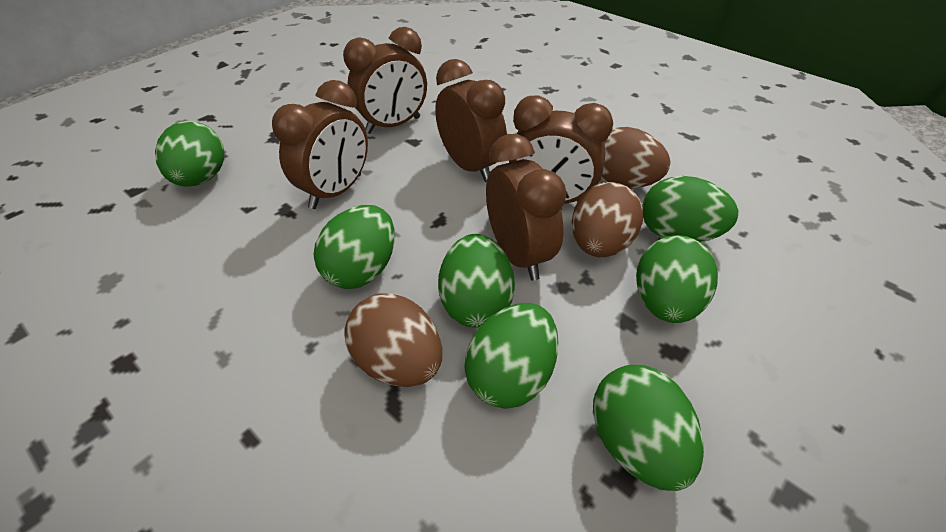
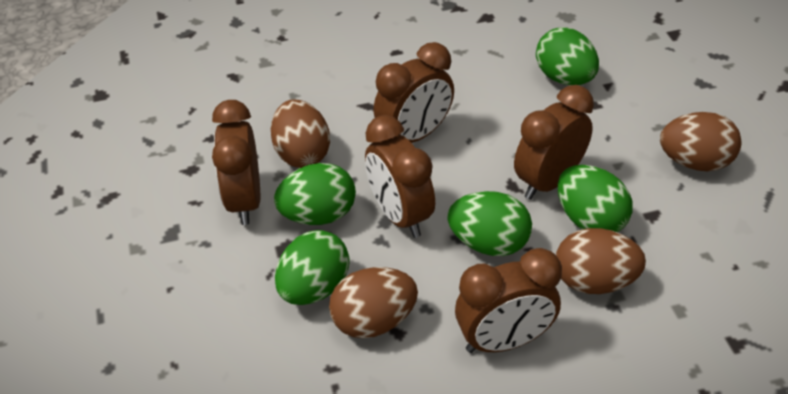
brown egg: [345,293,442,387] [572,182,643,257] [600,127,671,189] = 3 -> [271,99,330,168] [329,267,418,338] [556,228,646,294] [660,112,742,171] = 4
green egg: [155,121,224,187] [314,205,395,289] [438,234,515,328] [464,303,559,409] [593,365,704,491] [636,235,718,323] [642,176,738,242] = 7 -> [274,163,356,225] [275,230,349,305] [447,191,532,256] [536,27,599,85] [558,165,633,232] = 5

